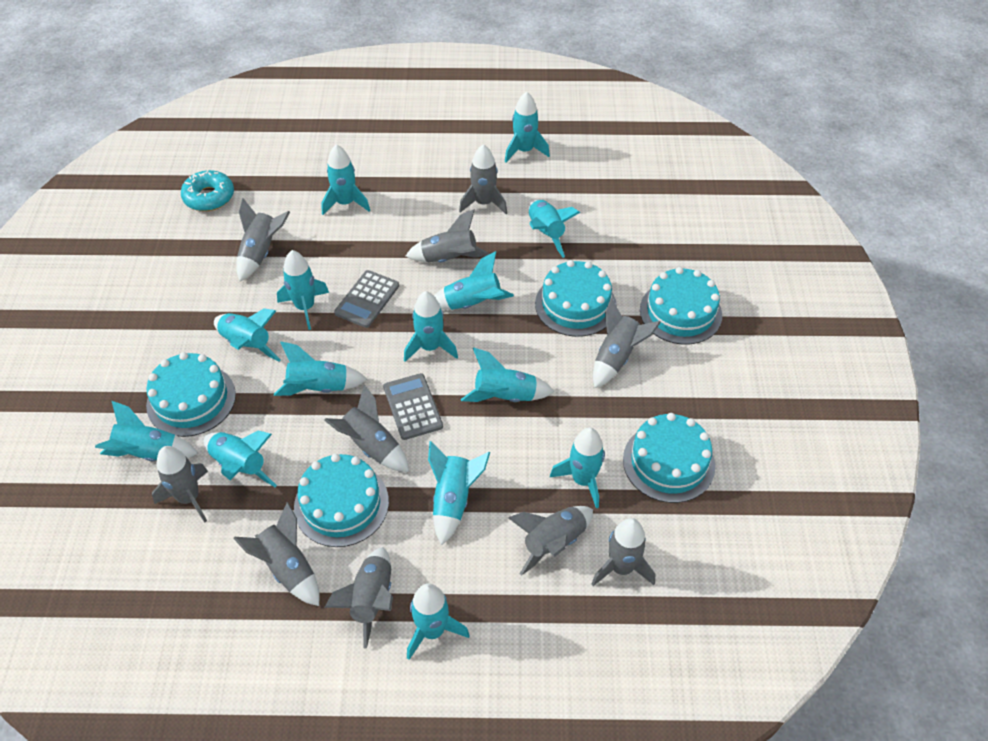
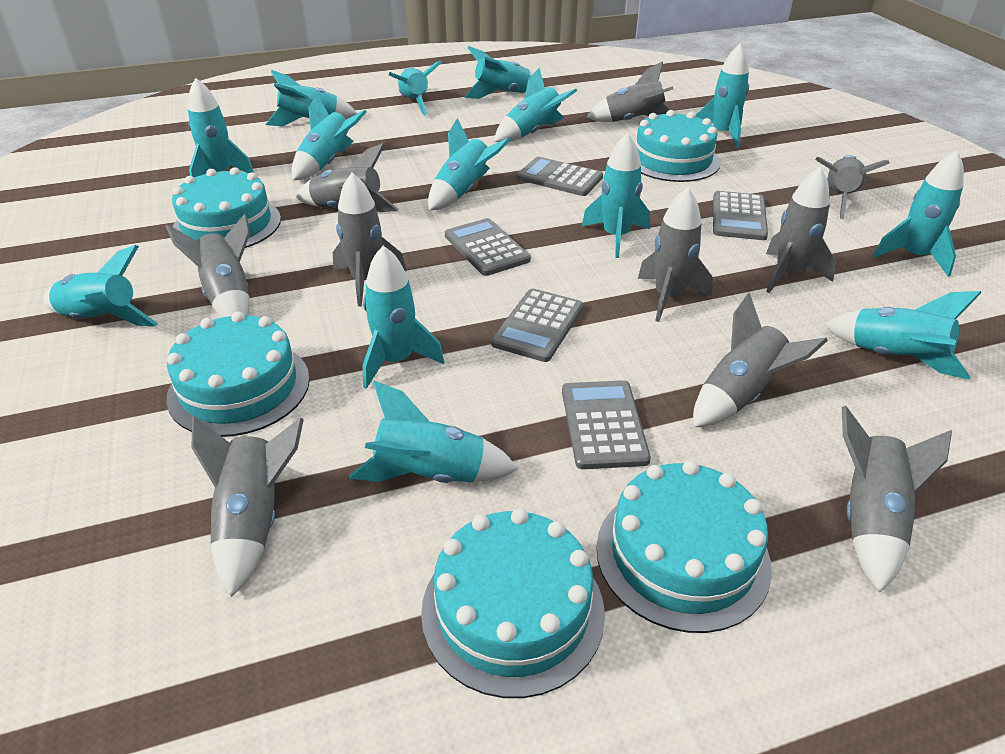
grey calculator: [334,270,399,328] [383,373,443,440] = 2 -> [445,218,531,276] [491,289,583,362] [517,157,603,196] [562,380,651,469] [713,191,768,240] = 5
turquoise donut: [181,170,234,211] = 1 -> none = 0

